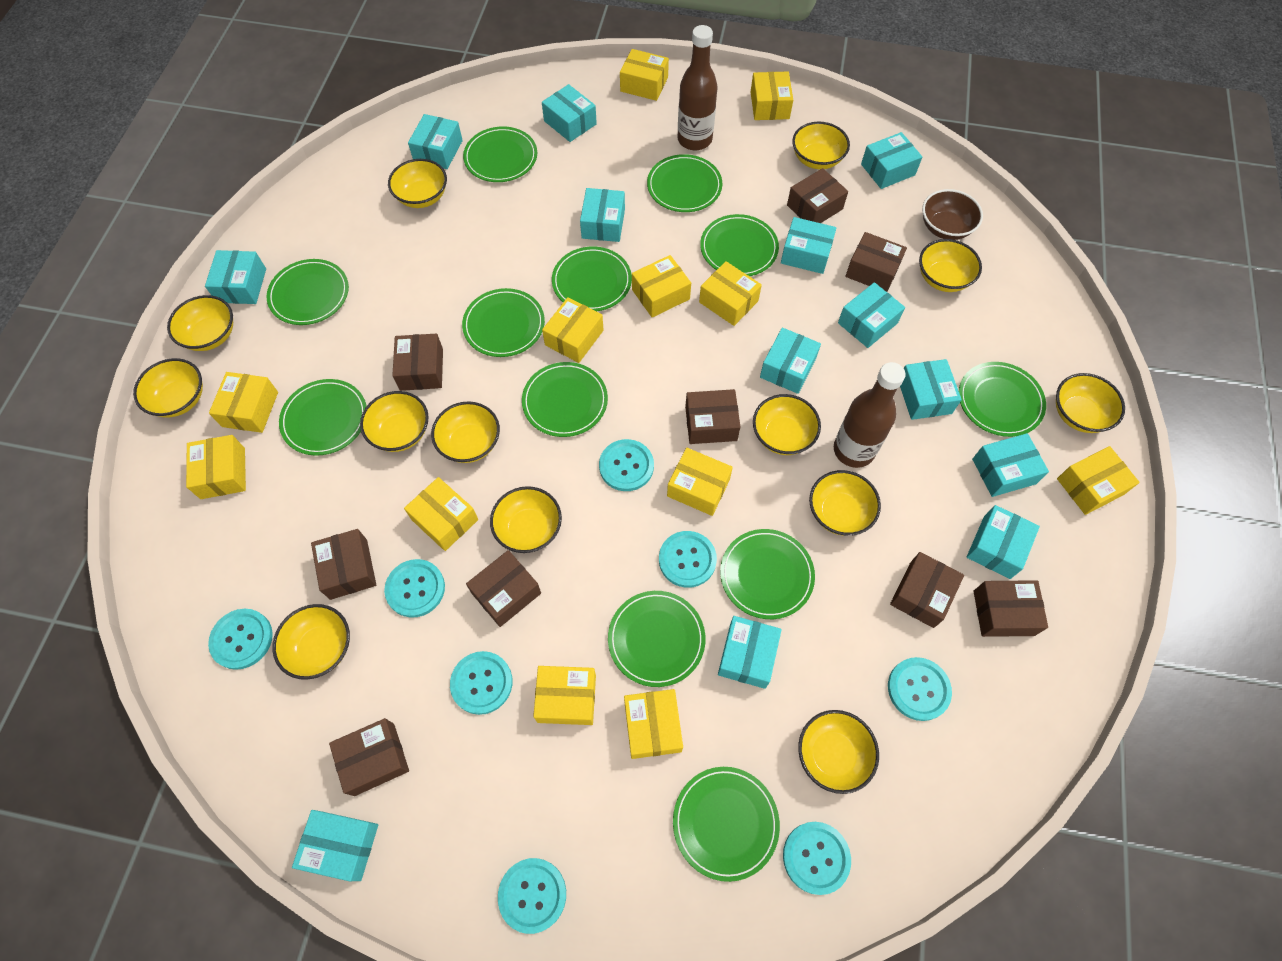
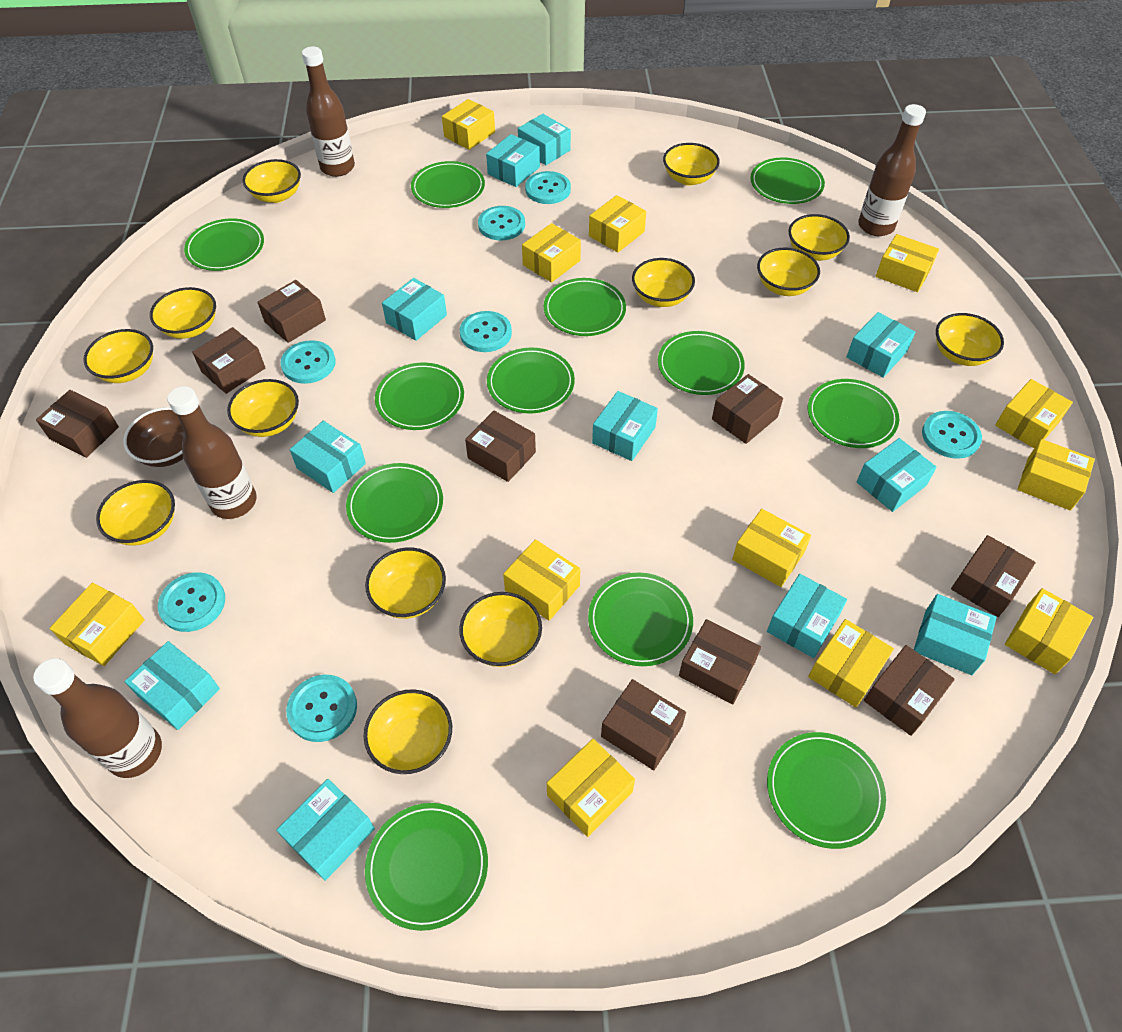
brown bottle: [678,25,718,150] [834,362,905,468] = 2 -> [33,658,162,778] [167,386,257,519] [302,46,355,177] [858,104,926,236] = 4
turquoise box: [205,250,266,304] [292,810,378,881] [408,114,463,169] [542,84,597,142] [580,188,625,242] [718,616,782,689] [760,328,821,394] [781,217,836,274] [838,282,905,348] [861,132,922,189] [900,359,962,420] [967,505,1040,579] [972,433,1049,497] = 13 -> [124,641,220,730] [276,779,375,881] [290,421,366,493] [382,278,447,341] [486,134,540,187] [518,114,571,165] [592,391,658,461] [767,574,847,658] [846,312,916,378] [856,438,937,512] [914,594,997,675] = 11
turquoise button: [208,609,273,670] [384,559,445,618] [450,651,513,715] [498,858,566,934] [599,439,654,491] [659,531,717,588] [783,822,851,895] [888,657,952,721] = 8 -> [158,573,225,632] [280,340,336,384] [286,675,357,742] [460,311,512,352] [478,206,525,241] [525,171,571,204] [922,411,982,459] = 7

